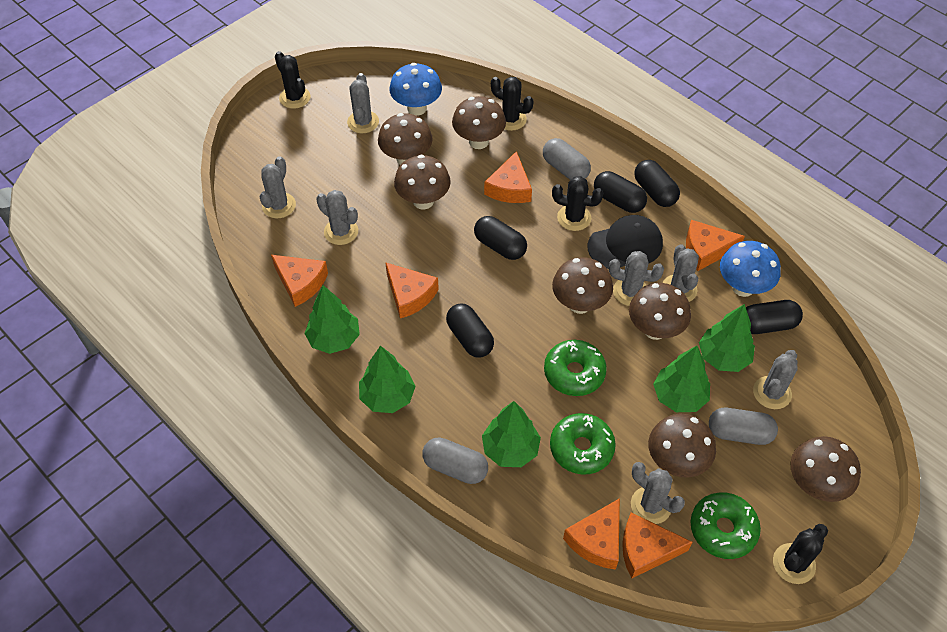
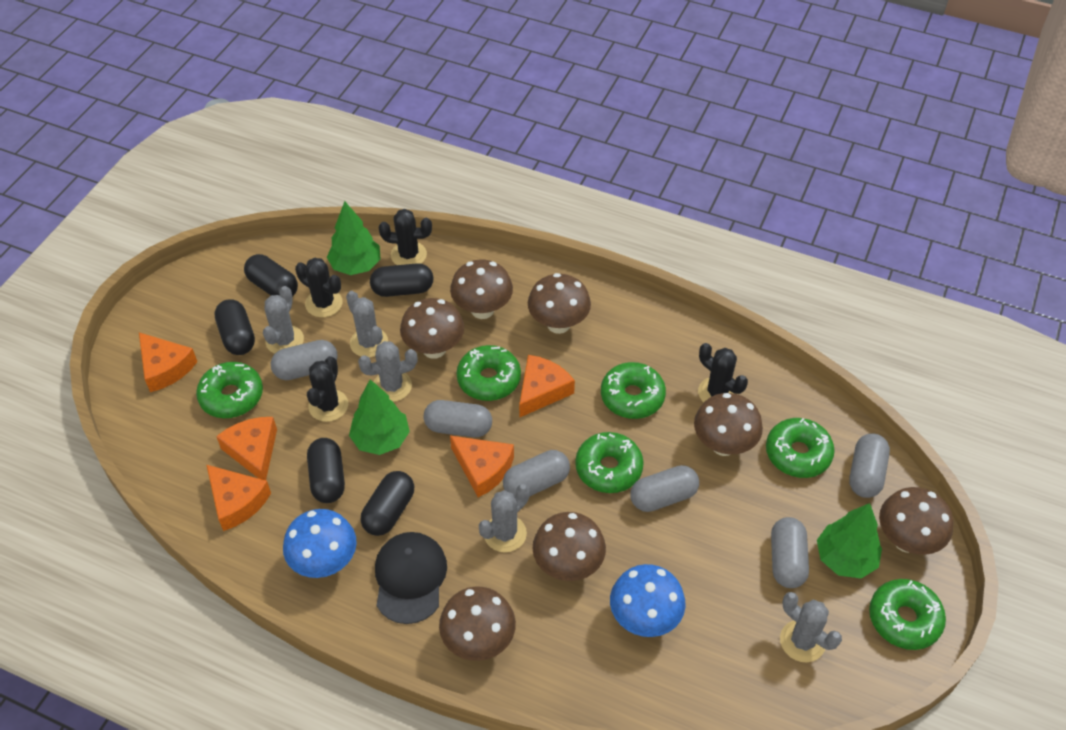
green donut: [544,340,607,396] [550,413,616,475] [690,492,761,559] = 3 -> [196,362,263,418] [456,345,521,401] [575,432,644,493] [601,362,666,419] [766,418,835,478] [869,579,946,650] = 6
green tree: [304,285,360,354] [359,346,416,413] [482,401,541,467] [653,346,710,412] [699,304,755,372] = 5 -> [327,201,381,275] [349,379,410,455] [817,503,882,579] = 3
grey cactus: [260,156,296,219] [316,190,358,245] [347,73,379,133] [609,251,664,306] [631,462,685,524] [662,244,699,302] [753,350,798,409] = 7 -> [263,286,304,354] [346,291,388,358] [358,341,417,402] [479,484,530,552] [780,592,842,662] = 5
grey capsule: [422,437,488,484] [543,138,591,180] [709,408,778,445] = 3 -> [270,340,338,380] [423,400,492,437] [503,450,570,497] [630,465,699,512] [771,517,809,588] [849,433,890,498] = 6
orange cheese: [271,255,328,307] [385,262,439,318] [484,151,532,203] [563,498,620,570] [622,512,693,578] [686,220,745,271] = 6 -> [139,332,197,392] [207,465,271,531] [216,417,277,480] [450,435,514,497] [519,355,575,418] = 5

